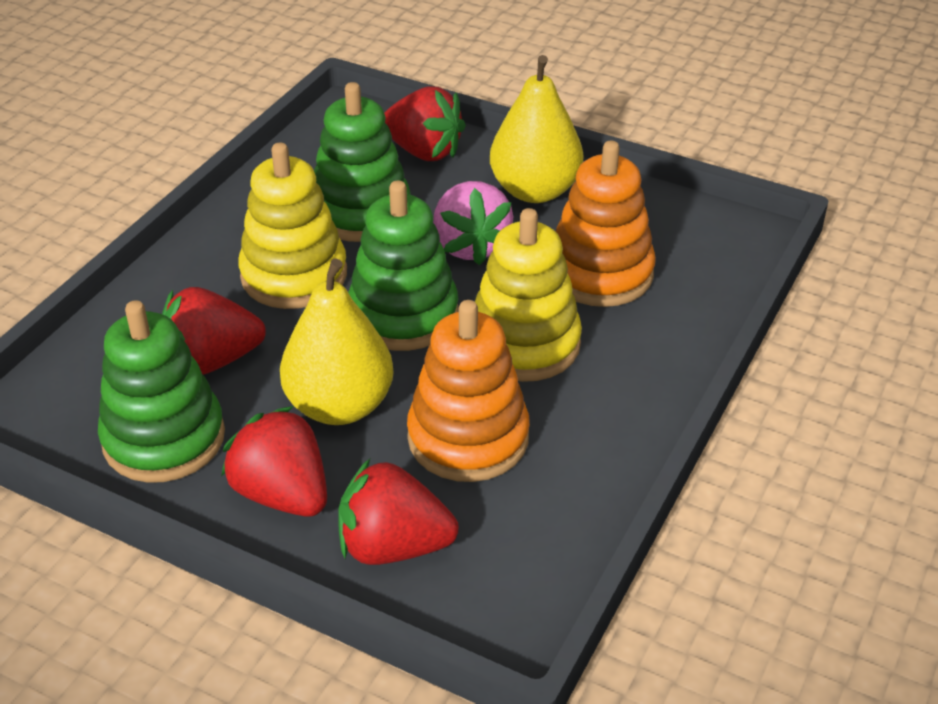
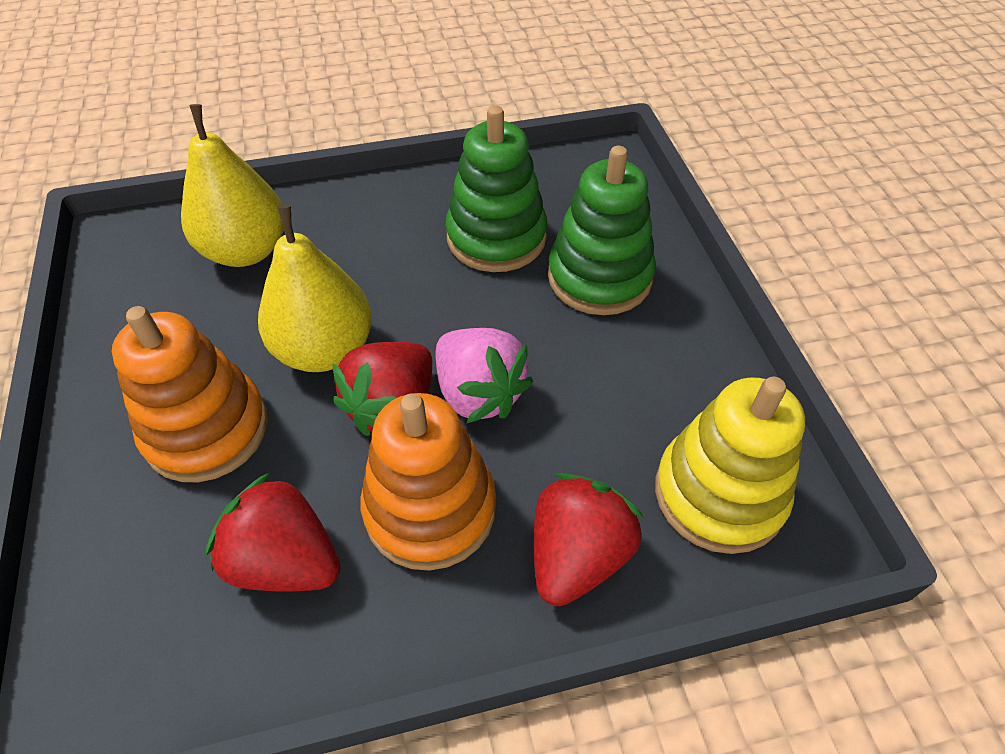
green stacking toy: [98,300,225,483] [314,82,411,242] [348,180,458,351] = 3 -> [446,106,547,272] [548,146,656,315] = 2
red strawberry: [162,287,266,375] [221,406,327,517] [339,458,459,565] [384,87,466,161] = 4 -> [206,473,341,591] [333,342,432,436] [534,473,644,606] = 3
yellow stacking toy: [238,142,347,309] [475,208,582,382] = 2 -> [655,377,805,554] = 1

